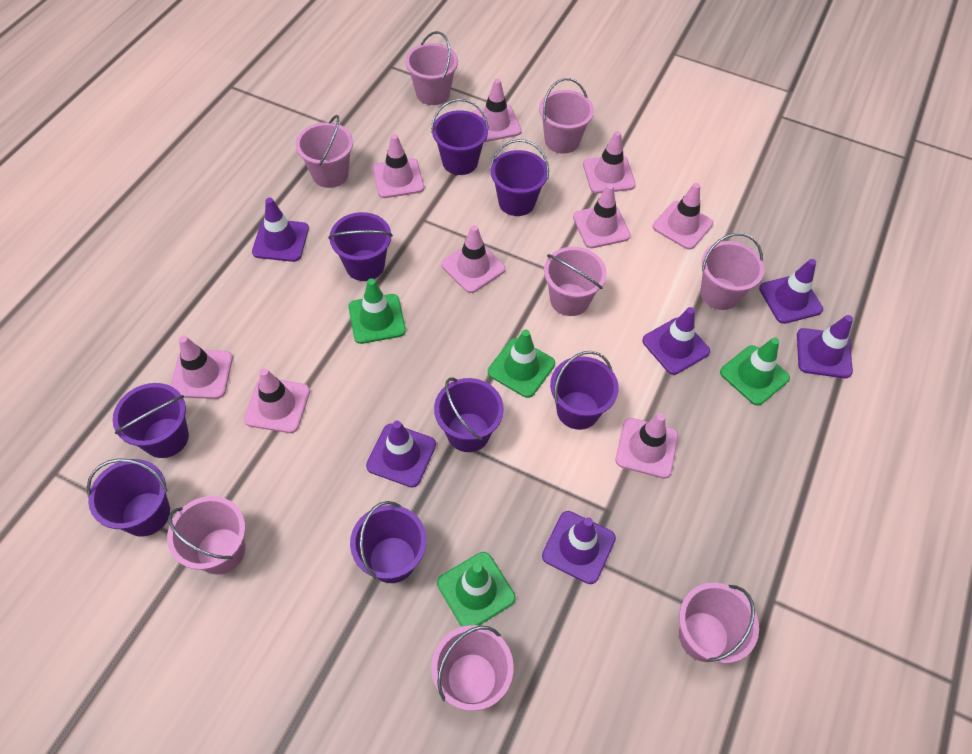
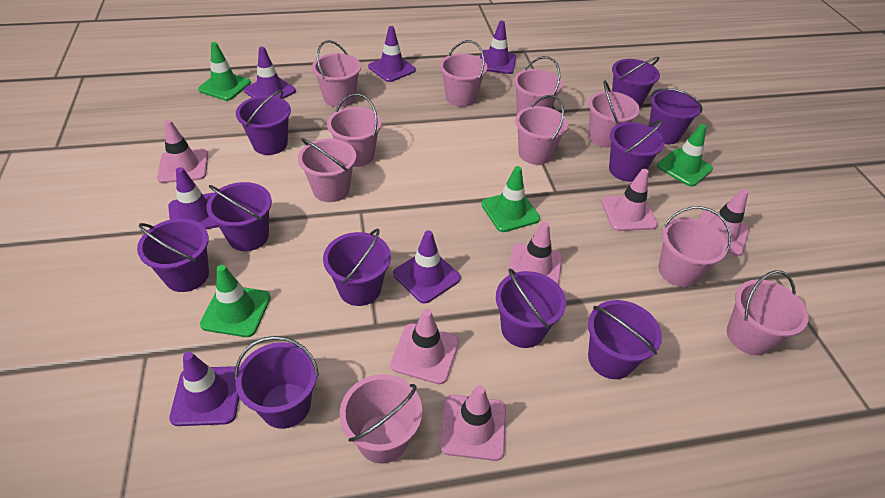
pink bucket: [167,496,246,574] [295,115,353,188] [405,31,458,105] [431,625,514,711] [539,78,594,154] [544,247,607,316] [679,583,759,664] [701,233,764,310] = 8 -> [298,138,356,202] [312,40,361,107] [327,93,382,167] [340,374,422,464] [440,40,487,107] [514,56,563,114] [515,95,568,165] [588,80,640,148] [659,206,731,287] [727,270,808,355] = 10
pink traffic cone: [171,336,233,399] [244,368,310,433] [372,134,424,198] [442,225,505,293] [471,79,522,142] [573,184,631,248] [583,131,636,193] [616,413,678,479] [653,183,713,250] = 9 -> [157,120,208,183] [390,309,459,384] [439,385,506,461] [507,222,563,285] [601,169,658,231] [699,189,749,256] = 6
purple bucket: [87,458,170,537] [112,383,189,458] [328,212,393,281] [350,501,427,583] [431,99,489,175] [434,378,504,452] [491,139,549,216] [550,351,619,430] = 8 -> [137,218,209,292] [206,182,272,251] [235,336,319,429] [236,90,291,155] [323,229,391,306] [496,268,566,348] [588,300,662,379] [609,120,665,182] [612,57,660,108] [649,88,703,144] = 10

